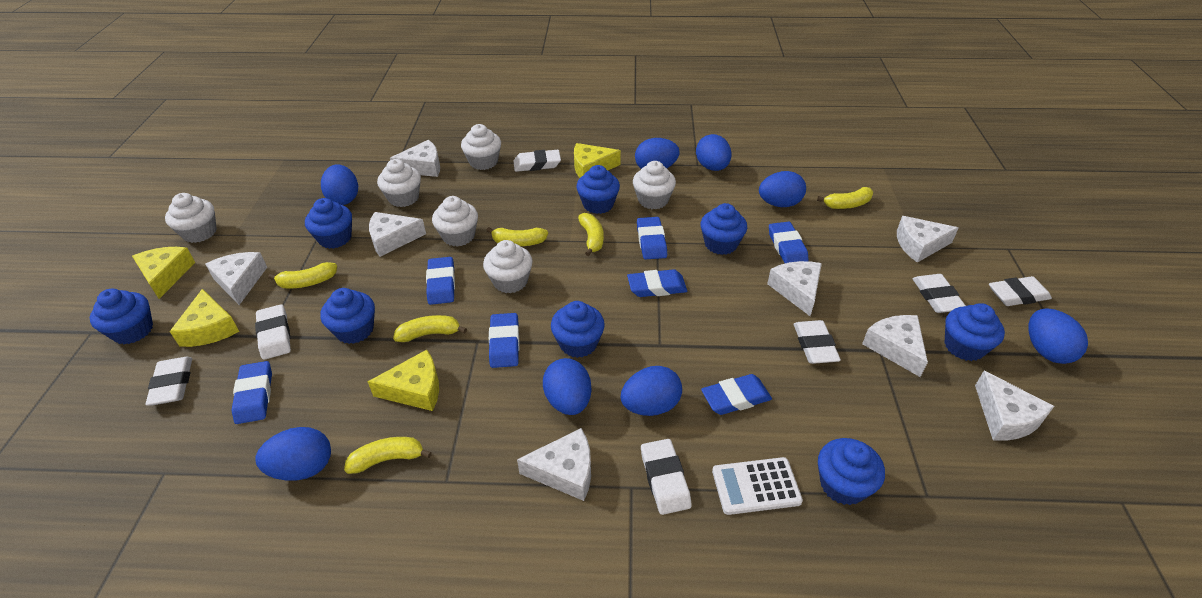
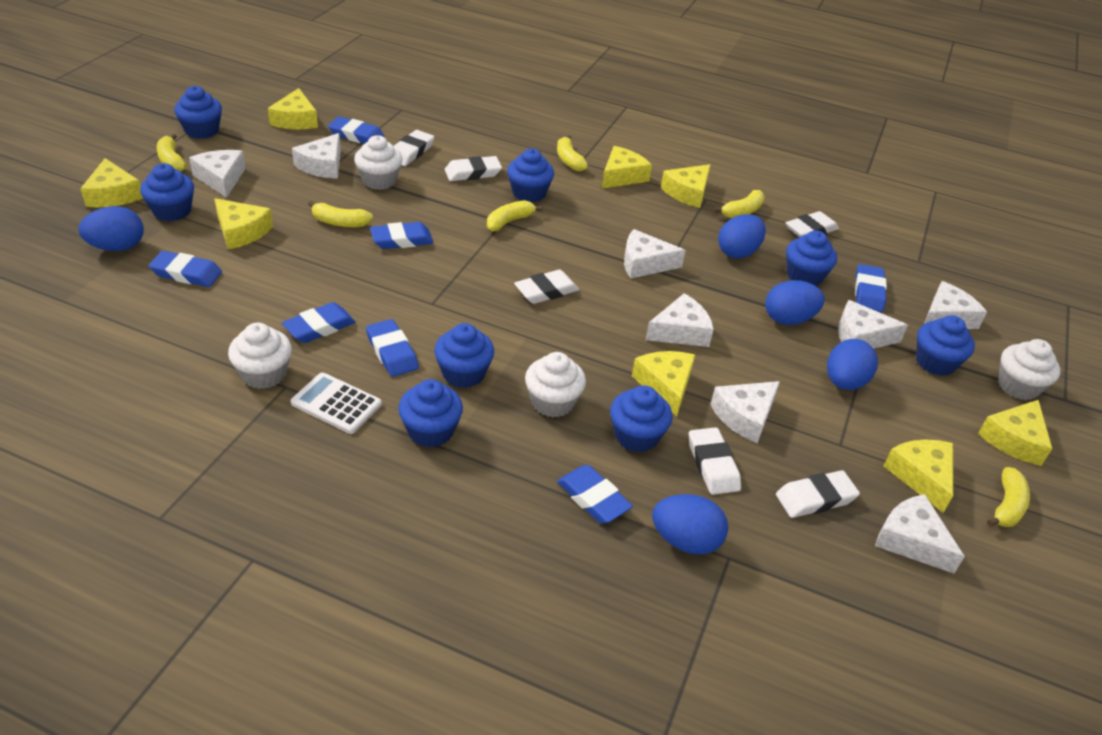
blue egg: [255,427,331,480] [321,164,358,205] [543,358,592,415] [621,366,682,416] [635,138,680,169] [696,134,732,171] [759,171,806,207] [1028,308,1088,364] = 8 -> [78,206,144,251] [652,494,728,555] [718,214,766,258] [765,280,825,325] [827,339,878,390] = 5
white cupcake: [165,193,217,243] [377,159,421,207] [432,196,478,247] [461,124,501,170] [483,240,533,293] [633,161,676,209] = 6 -> [228,322,292,389] [354,135,402,190] [525,352,586,417] [998,339,1061,400] = 4
white eraser: [145,357,192,406] [255,304,291,360] [514,150,561,172] [641,439,692,515] [794,320,841,364] [912,274,966,313] [989,276,1052,306] = 7 -> [394,130,434,166] [445,156,502,181] [514,269,579,304] [689,427,741,495] [776,470,860,518] [786,211,839,237] = 6
yellow cheese: [132,247,195,299] [169,289,239,347] [368,350,439,411] [574,143,621,178] = 4 -> [80,158,143,207] [214,198,273,250] [268,88,318,129] [602,146,652,188] [632,351,695,416] [661,164,710,208] [884,439,953,513] [978,400,1052,466] = 8

